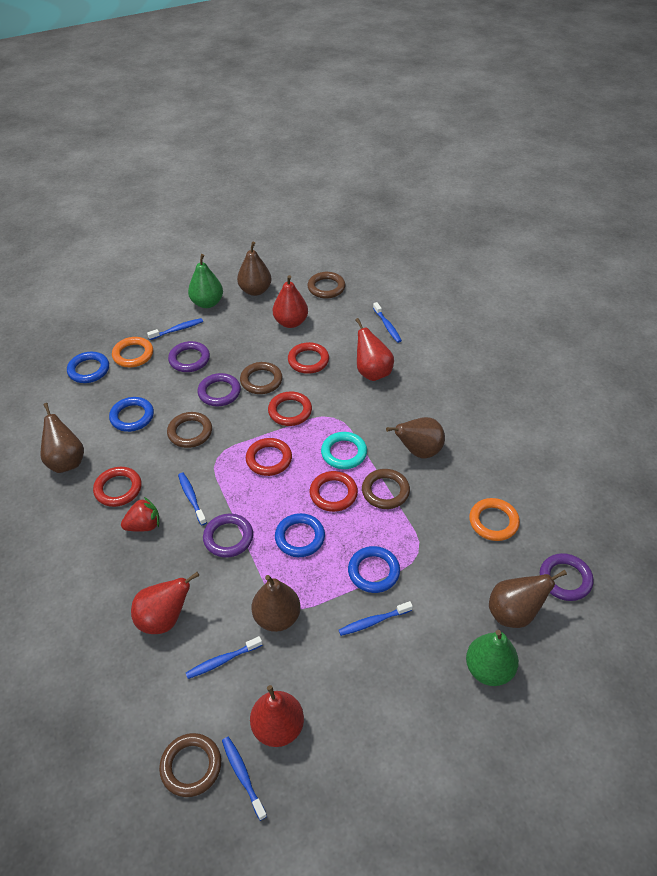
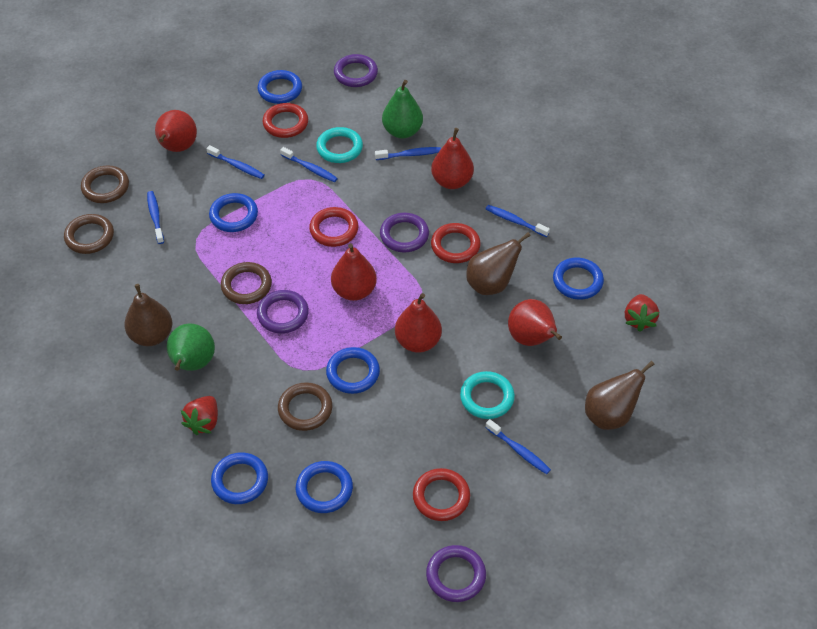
blue ring: [67,352,109,383] [109,397,154,432] [275,513,325,557] [348,546,400,593] = 4 -> [209,193,258,232] [211,452,268,504] [258,70,302,104] [296,461,353,513] [326,347,380,394] [553,257,604,300] = 6
brown pear: [41,403,84,473] [237,242,272,296] [252,575,301,632] [386,417,445,458] [489,570,567,628] = 5 -> [125,284,172,346] [466,232,531,295] [585,361,655,430] = 3
brown ring: [159,733,221,797] [167,412,212,448] [240,362,283,394] [307,272,345,299] [362,469,410,509] = 5 -> [64,214,114,254] [81,165,129,203] [221,262,272,304] [278,382,332,431] = 4
orange ring: [112,337,153,367] [469,498,520,541] = 2 -> none = 0
red pear: [131,572,199,634] [250,685,304,747] [273,275,308,328] [355,318,394,381] = 4 -> [155,110,197,152] [331,243,377,301] [395,293,442,353] [431,128,474,189] [508,299,562,346] = 5
red ring: [93,467,142,507] [246,438,292,476] [268,391,312,426] [288,342,329,374] [310,471,358,512] = 5 -> [262,103,308,138] [309,207,359,247] [413,468,470,521] [431,223,480,263] = 4
red strawberry: [121,497,159,532] = 1 -> [181,396,218,435] [625,294,659,332] = 2
turquoise ring: [321,432,367,469] = 1 -> [316,127,363,163] [460,371,515,419] = 2

